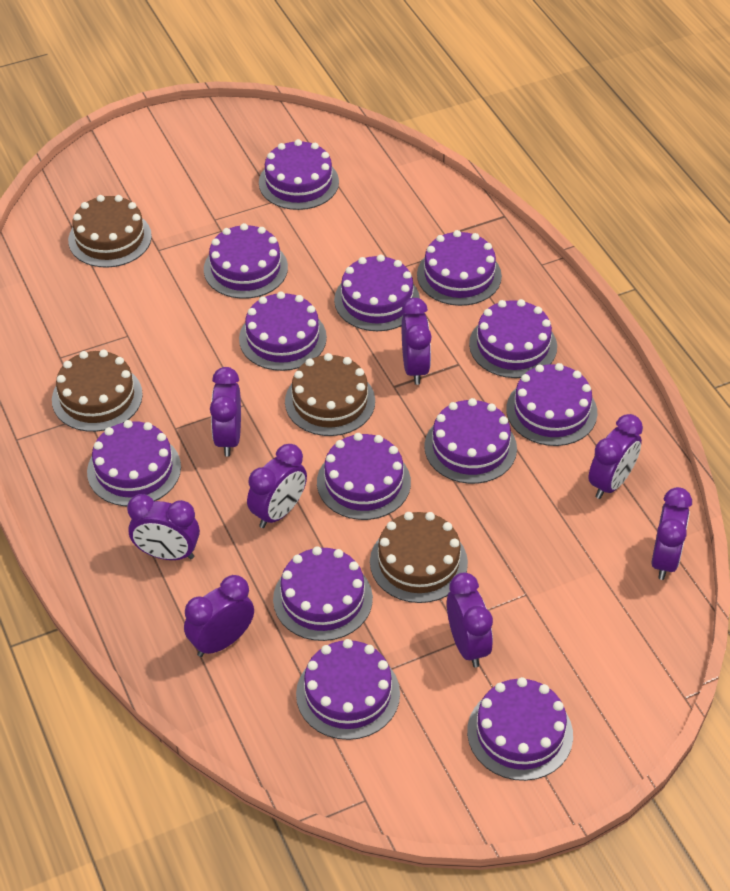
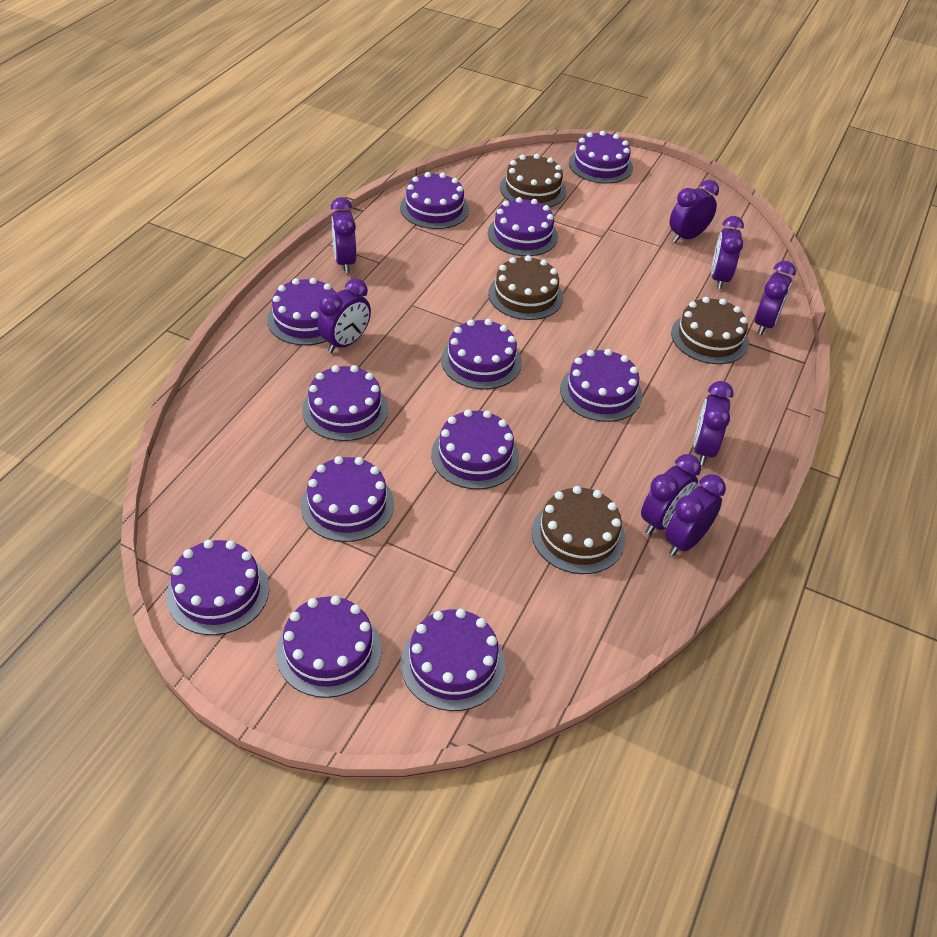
purple cake: [87,420,181,506] [204,223,288,299] [239,292,327,371] [259,139,339,210] [273,546,373,641] [296,639,400,740] [317,433,411,520] [334,254,420,331] [417,230,502,306] [424,398,517,484] [467,677,573,781] [469,299,557,378] [506,363,598,446] = 13 -> [166,540,270,635] [267,278,336,346] [276,596,382,698] [301,456,394,542] [302,365,388,441] [400,172,469,229] [401,609,505,711] [431,409,519,489] [441,319,522,389] [488,197,558,256] [560,349,642,422] [569,131,633,184] = 12

